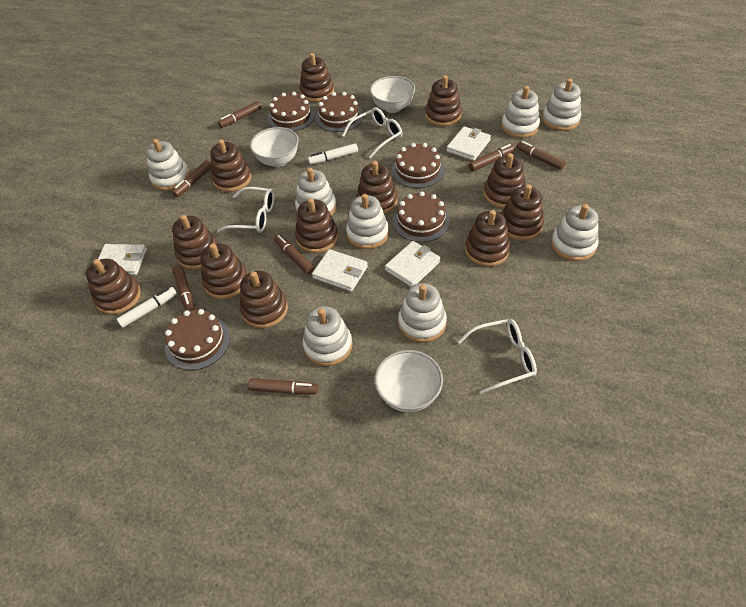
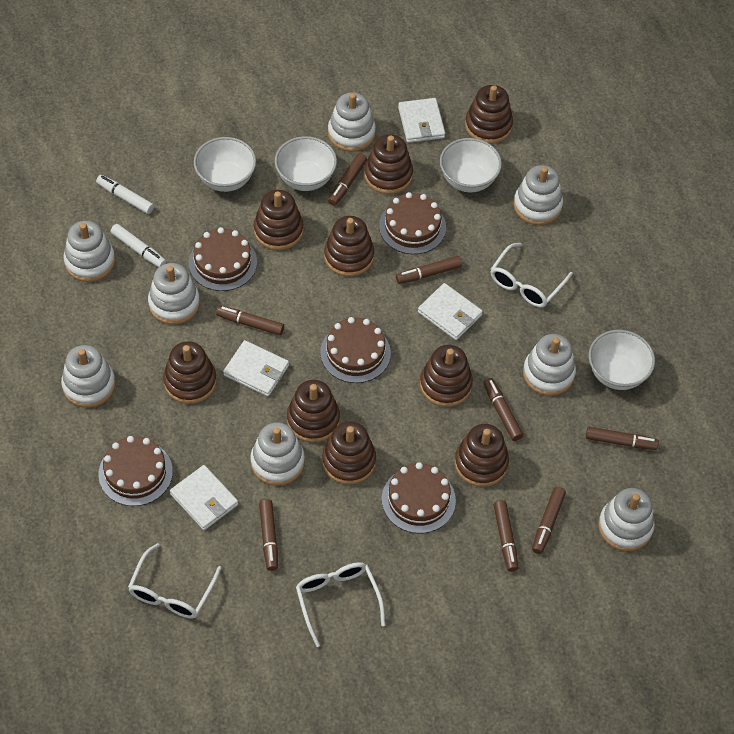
brown marker: [172,160,211,197] [172,265,195,311] [218,101,261,128] [248,378,318,395] [274,234,314,274] [469,144,515,172] [516,141,566,170] = 7 -> [216,306,284,335] [259,499,278,571] [328,153,367,206] [396,256,462,284] [483,378,523,441] [494,500,518,572] [532,487,566,554] [586,427,659,450] = 8
brown stacking toy: [86,259,141,315] [172,215,217,270] [201,243,247,299] [210,139,251,192] [240,271,288,328] [295,198,338,253] [300,53,334,102] [356,161,397,214] [425,75,462,127] [465,210,510,267] [484,153,526,208] [501,184,544,241] = 12 -> [163,341,217,404] [254,190,304,250] [287,380,340,443] [322,421,376,485] [324,216,374,277] [364,134,413,194] [420,345,473,407] [455,424,509,487] [465,85,513,144] = 9
white bowl: [250,127,299,167] [370,76,415,113] [374,350,443,412] = 3 -> [194,137,256,192] [275,136,337,191] [440,138,502,192] [589,330,655,390] = 4

